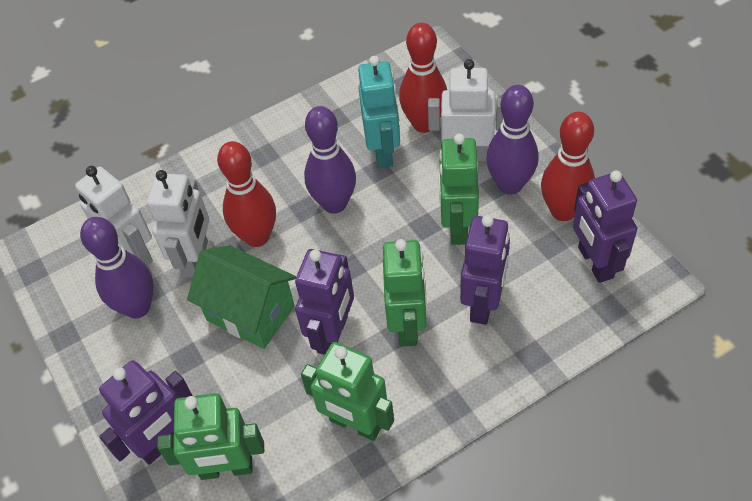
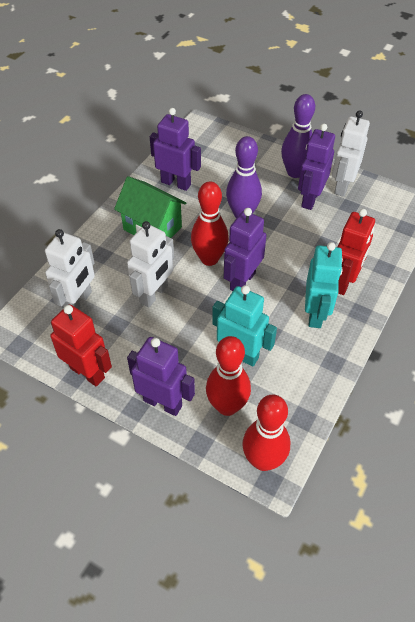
green robot: [157,393,264,480] [301,342,394,441] [383,239,427,347] [439,133,479,245] = 4 -> none = 0
purple bowling pin: [80,217,154,318] [304,106,356,214] [486,85,539,195] = 3 -> [226,136,262,219] [281,94,315,178] = 2
red robot: none = 0 -> [51,304,112,387] [337,209,375,295] = 2
turquoise robot: [358,56,400,168] = 1 -> [212,285,277,366] [305,242,343,328] = 2

